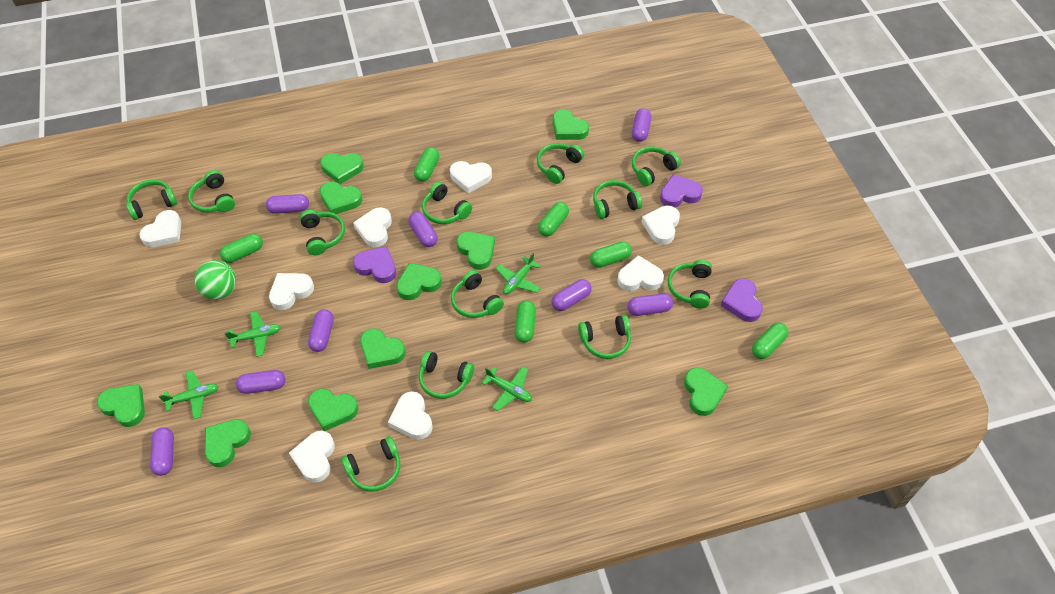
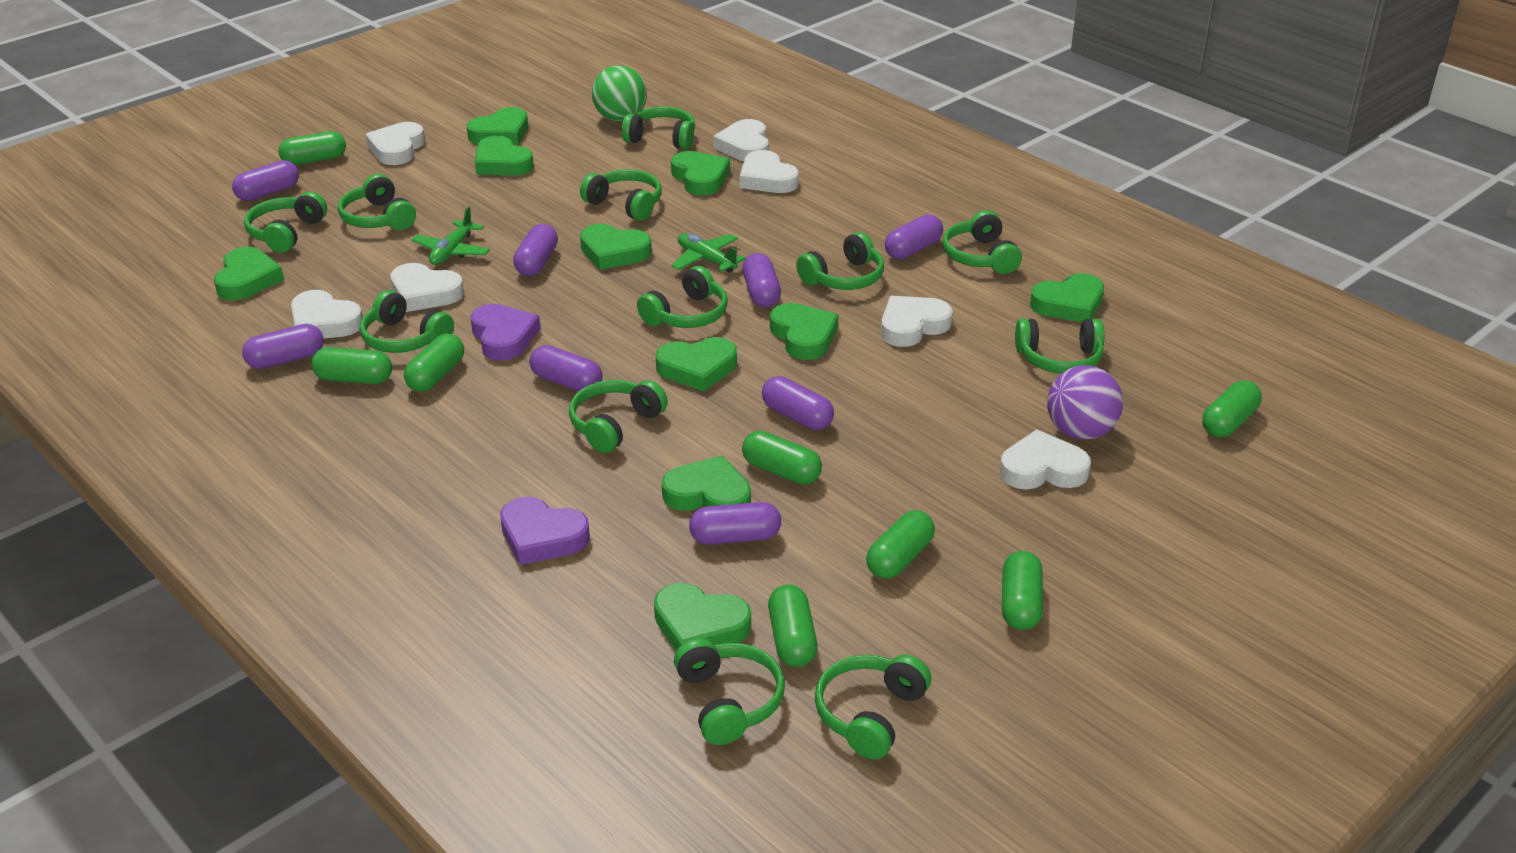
green capsule: [220,234,263,263] [414,147,440,182] [515,300,536,343] [538,202,569,236] [590,241,632,268] [752,323,788,359] = 6 -> [278,131,346,165] [311,347,392,384] [404,333,464,392] [742,431,822,485] [768,585,818,667] [866,510,935,579] [1002,551,1043,630] [1202,380,1262,437] = 8
green plane: [159,370,219,419] [225,311,281,357] [482,366,532,411] [495,253,541,294] = 4 -> [411,207,490,265] [671,233,746,273] = 2
purple ball: none = 0 -> [1047,365,1123,440] = 1
purple heart: [353,246,396,283] [660,174,703,207] [721,279,763,322] = 3 -> [471,304,541,361] [500,497,590,565] = 2
white heart: [139,210,181,247] [269,273,314,310] [289,431,335,483] [353,207,392,247] [388,391,433,440] [450,161,492,193] [617,255,664,291] [641,206,680,245] = 8 -> [291,290,363,338] [365,122,425,165] [390,263,464,312] [713,119,769,162] [740,150,799,193] [881,296,953,347] [1000,429,1091,490] = 7

